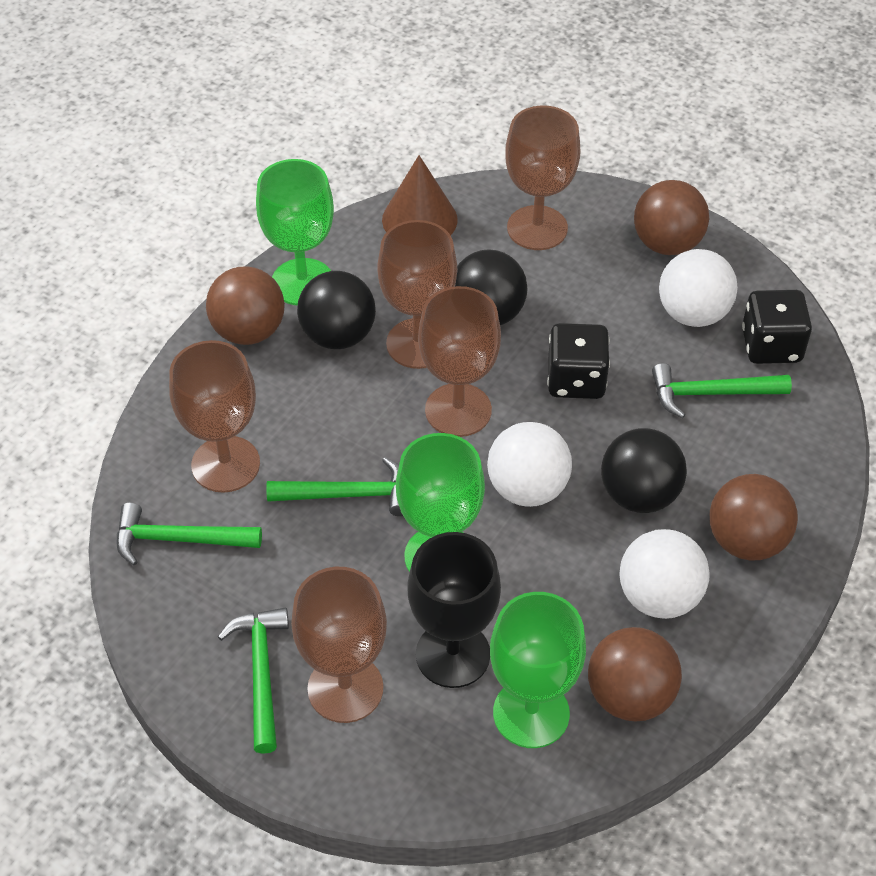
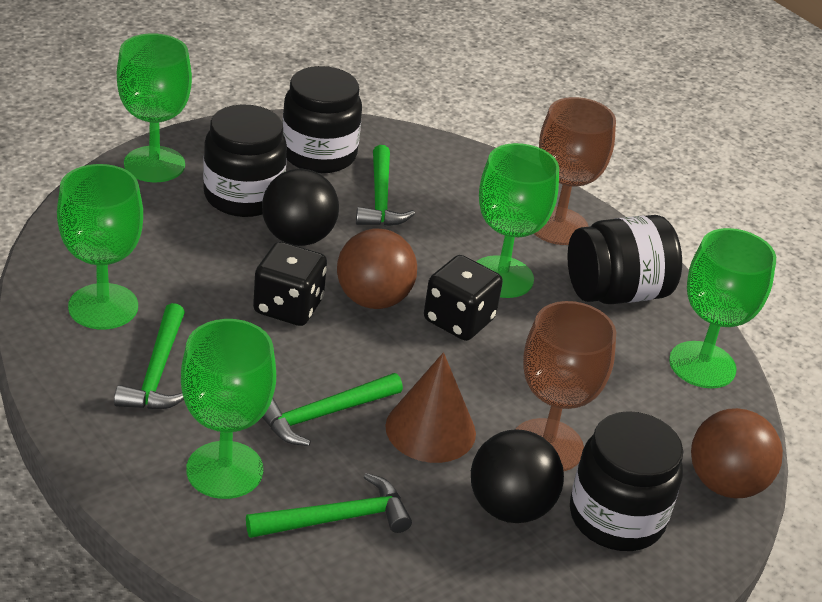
black ball: [297,271,376,349] [455,249,528,325] [601,428,687,513] = 3 -> [262,169,339,246] [471,429,564,523] = 2
black goblet: [407,532,501,688] = 1 -> none = 0
black jar: none = 0 -> [203,104,287,217] [282,66,362,173] [567,215,682,304] [570,411,683,551] = 4
brown ball: [206,267,285,345] [588,627,682,722] [634,180,709,255] [710,474,798,560] = 4 -> [337,229,417,309] [691,408,783,498] = 2
brown goblet: [169,340,260,493] [291,567,387,723] [377,220,457,369] [418,286,501,437] [505,106,580,250] = 5 -> [516,301,616,471] [534,97,616,245] = 2
green goblet: [256,159,334,305] [396,433,485,572] [490,592,586,748] = 3 -> [57,164,143,330] [117,33,192,182] [181,319,276,499] [476,143,559,298] [669,228,776,388] = 5
white ball: [487,422,572,507] [619,529,710,619] [659,249,738,327] = 3 -> none = 0

